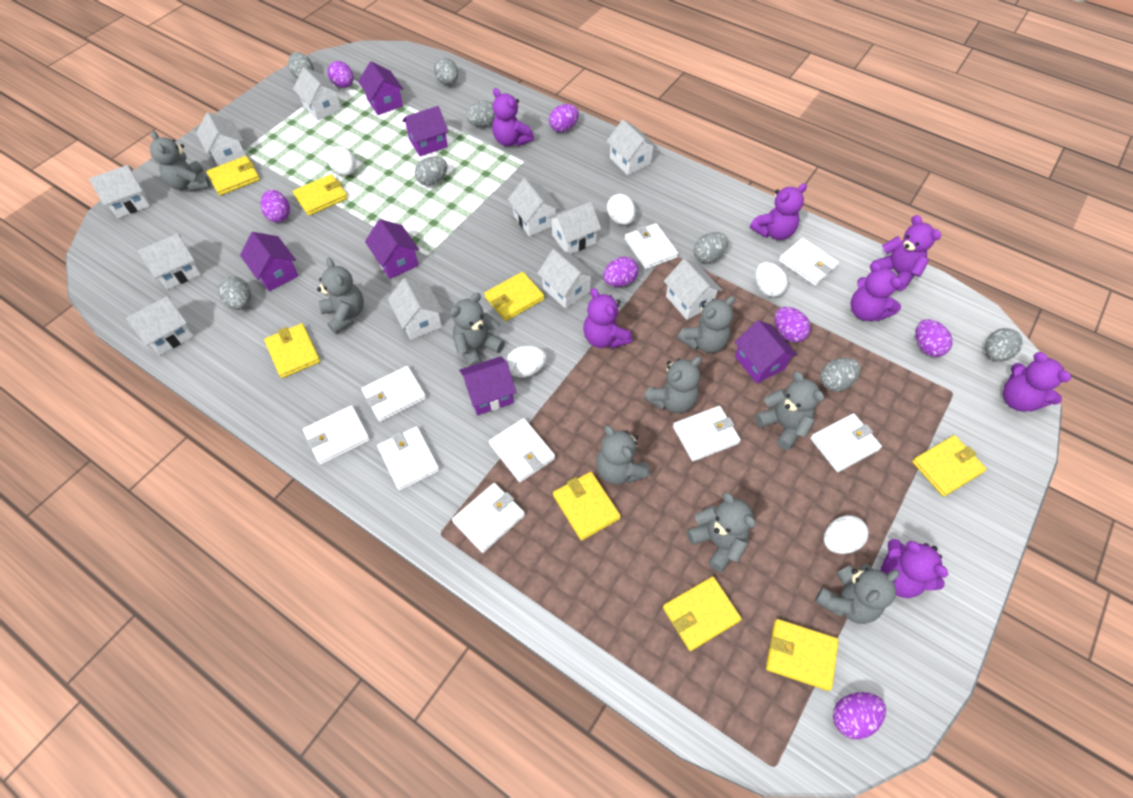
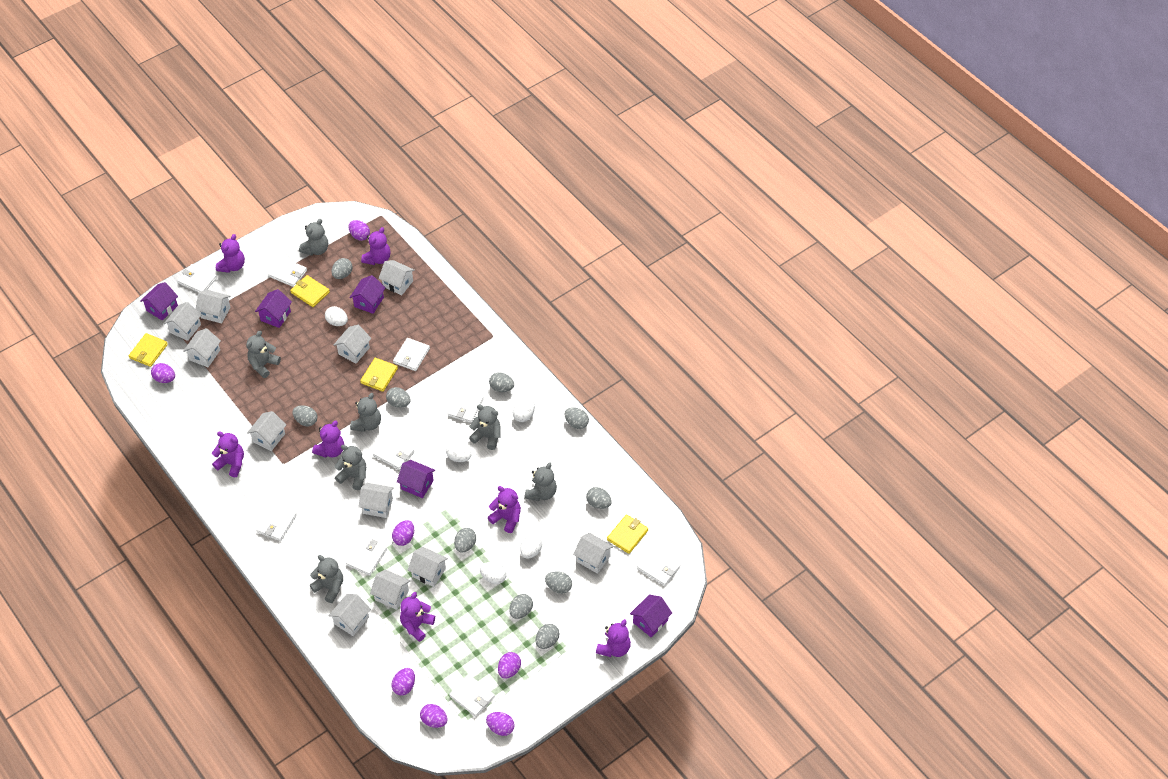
grey egg: [218,276,251,310] [288,52,314,79] [415,157,447,186] [434,58,458,85] [466,100,496,127] [694,232,728,263] [821,358,860,392] [985,328,1023,362] = 8 -> [293,405,317,426] [331,258,353,279] [386,387,411,408] [454,528,476,553] [489,372,514,392] [509,594,533,619] [536,624,560,649] [545,571,572,594] [565,407,589,429] [586,487,612,509] = 10
grey teddy bear: [150,131,211,192] [317,258,364,334] [450,293,505,366] [596,425,651,484] [644,357,702,413] [678,296,735,353] [687,492,756,572] [755,371,824,450] [815,564,899,624] = 9 -> [246,331,281,378] [299,219,328,256] [310,555,343,603] [335,445,366,490] [350,393,381,432] [469,404,501,450] [524,462,557,501] = 7
purple house: [240,232,298,291] [358,61,403,115] [365,219,419,279] [402,106,448,156] [459,356,516,415] [735,320,797,383] = 6 -> [140,282,178,321] [255,289,292,328] [349,275,386,314] [397,460,435,498] [630,594,672,637] = 5
yellow wallet: [206,156,260,196] [264,323,321,378] [293,174,348,216] [484,272,545,321] [553,472,621,541] [663,576,742,651] [766,619,839,691] [912,435,987,497] = 8 -> [129,333,168,367] [290,275,330,307] [360,358,398,392] [607,515,648,554] = 4

